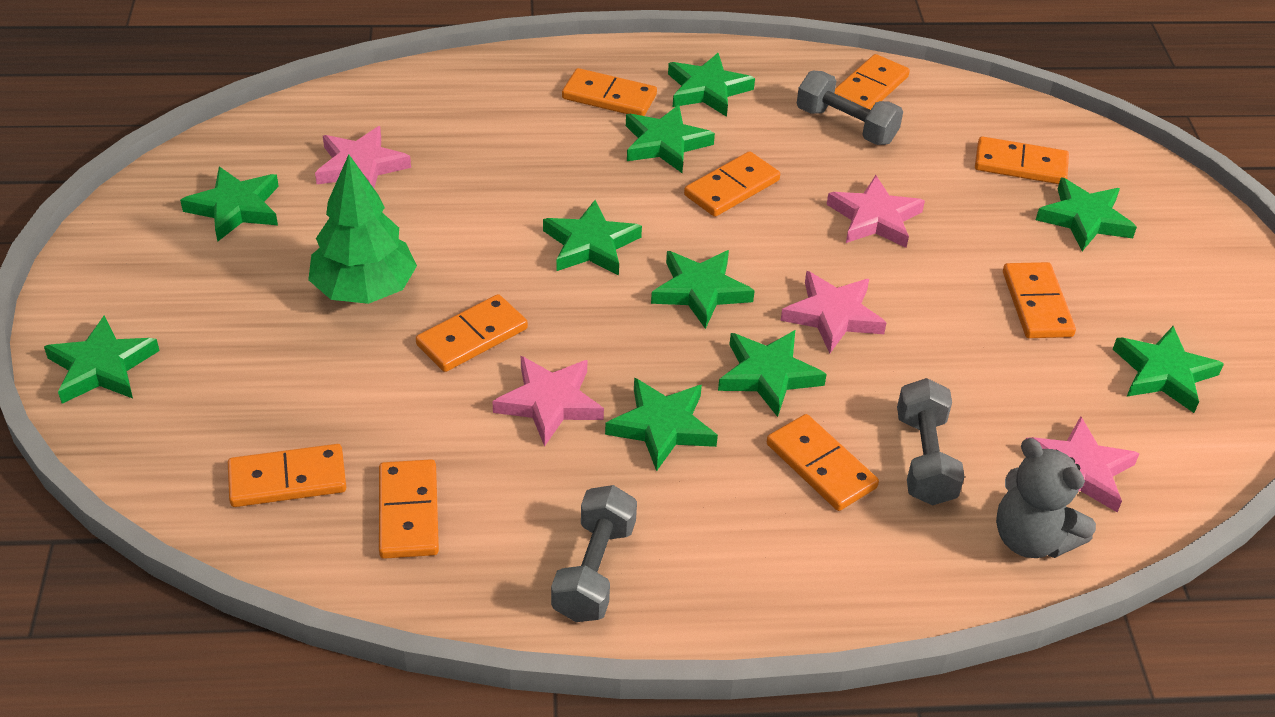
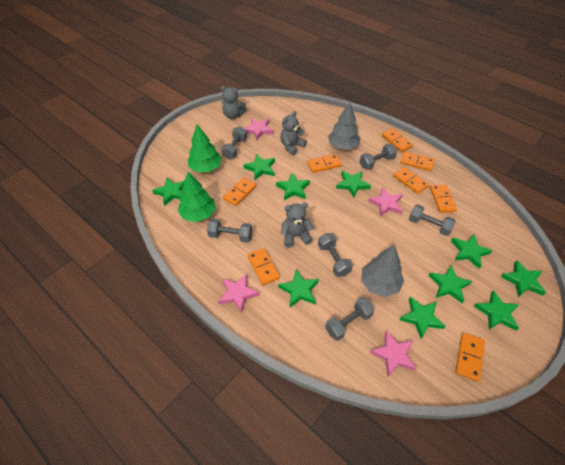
green tree: [308,154,417,304] = 1 -> [178,172,216,222] [188,124,222,172] = 2
grey dumbbell: [551,485,637,622] [797,71,903,145] [897,378,965,505] = 3 -> [207,218,252,243] [221,126,247,159] [318,233,353,277] [325,297,375,341] [360,144,397,170] [409,204,456,236] = 6
grey teddy bear: [996,438,1096,558] = 1 -> [220,86,247,119] [280,111,307,156] [281,203,314,248] = 3
grey tree: none = 0 -> [328,102,361,150] [361,245,404,297] = 2
orange domino: [228,444,346,507] [379,459,439,559] [416,294,528,372] [562,68,657,116] [684,151,780,217] [767,414,879,511] [835,54,910,110] [975,136,1069,184] [1003,262,1076,338] = 9 -> [223,178,256,206] [247,248,280,285] [307,154,342,173] [382,128,413,152] [393,167,429,194] [400,151,435,171] [430,185,457,213] [456,333,485,382] = 8
pink star: [315,126,411,188] [493,356,604,447] [780,271,886,353] [827,175,925,248] [1026,416,1140,512] = 5 -> [218,274,260,313] [244,118,273,140] [368,187,403,216] [370,330,417,376] = 4

